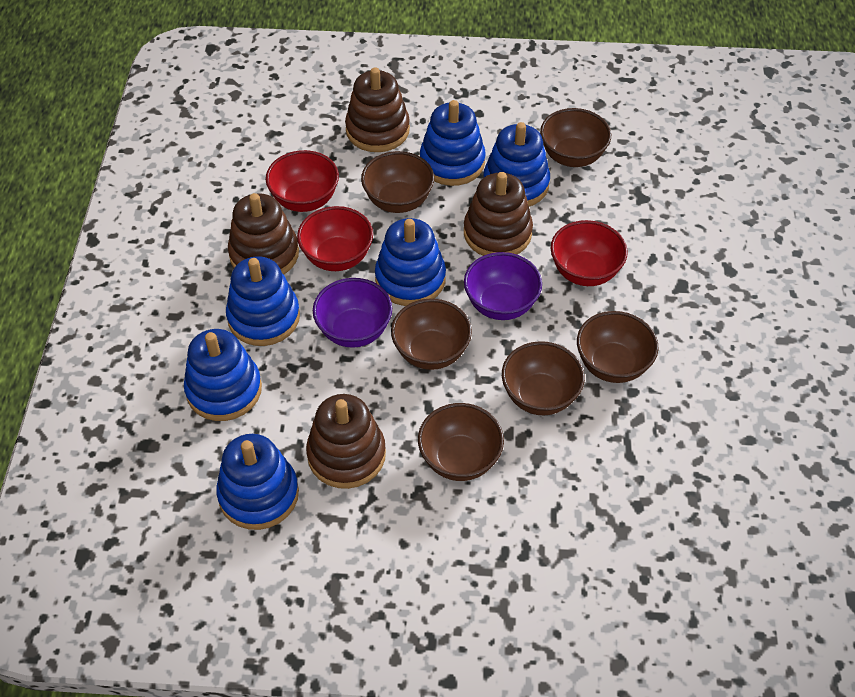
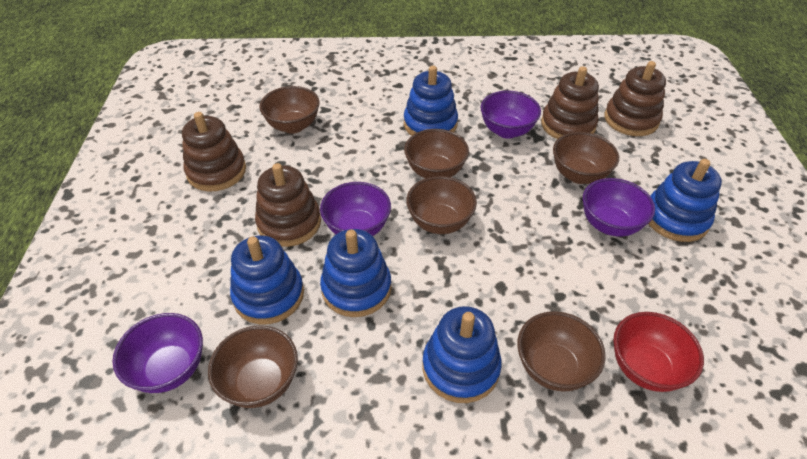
blue stacking toy: [184,329,262,421] [216,434,299,530] [226,256,300,346] [375,218,446,306] [420,100,486,186] [484,122,550,206] = 6 -> [230,236,304,324] [320,229,392,317] [404,66,458,136] [423,306,502,403] [648,159,722,242] = 5
purple bowl: [313,278,392,348] [464,252,542,320] = 2 -> [112,313,203,393] [320,182,391,236] [481,91,541,139] [583,178,655,236] = 4
red bowl: [266,150,339,212] [297,206,373,271] [551,220,628,286] = 3 -> [613,312,704,392] = 1

